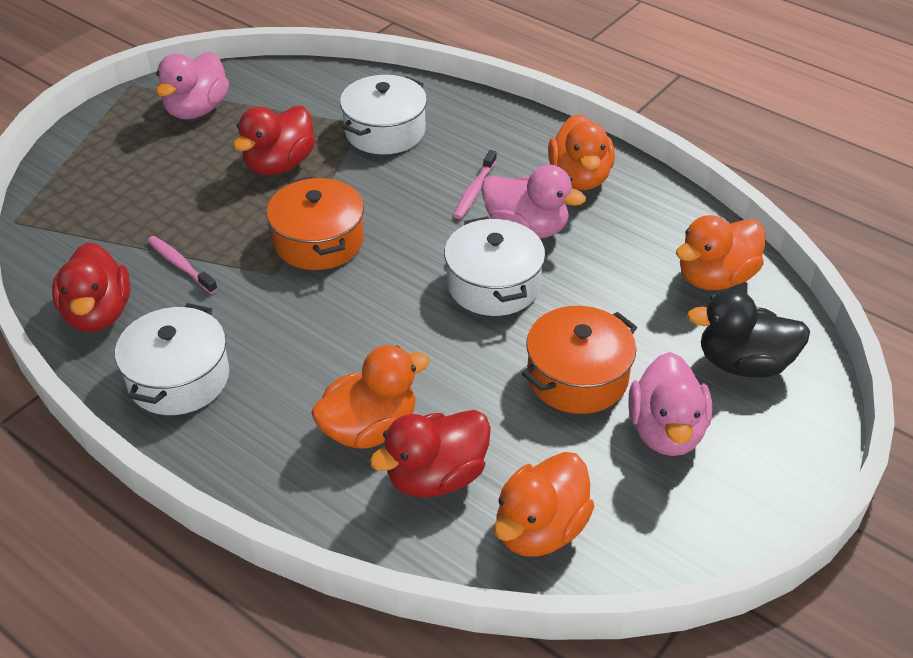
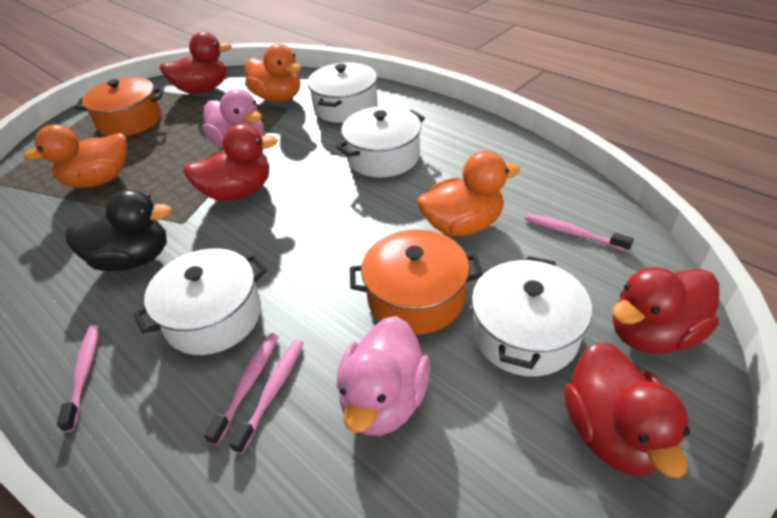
orange duck: [311,345,430,449] [494,452,595,557] [548,114,615,190] [676,215,765,290] = 4 -> [23,124,127,188] [245,44,301,102] [417,151,520,236] = 3
pink duck: [156,52,229,119] [481,165,586,239] [628,352,712,456] = 3 -> [202,89,264,147] [337,316,431,436] = 2
pink toothbrush: [147,236,218,294] [454,150,497,219] = 2 -> [57,325,99,432] [204,333,279,446] [229,339,304,454] [525,213,634,252] = 4
red duck: [52,242,130,332] [233,106,315,175] [370,410,491,497] = 3 -> [160,32,232,94] [183,124,278,201] [564,342,690,478] [612,267,719,354] = 4
white pot: [115,303,229,415] [340,75,427,155] [444,216,545,316] = 3 -> [133,248,267,355] [307,62,378,123] [336,106,425,177] [471,256,592,377] = 4

